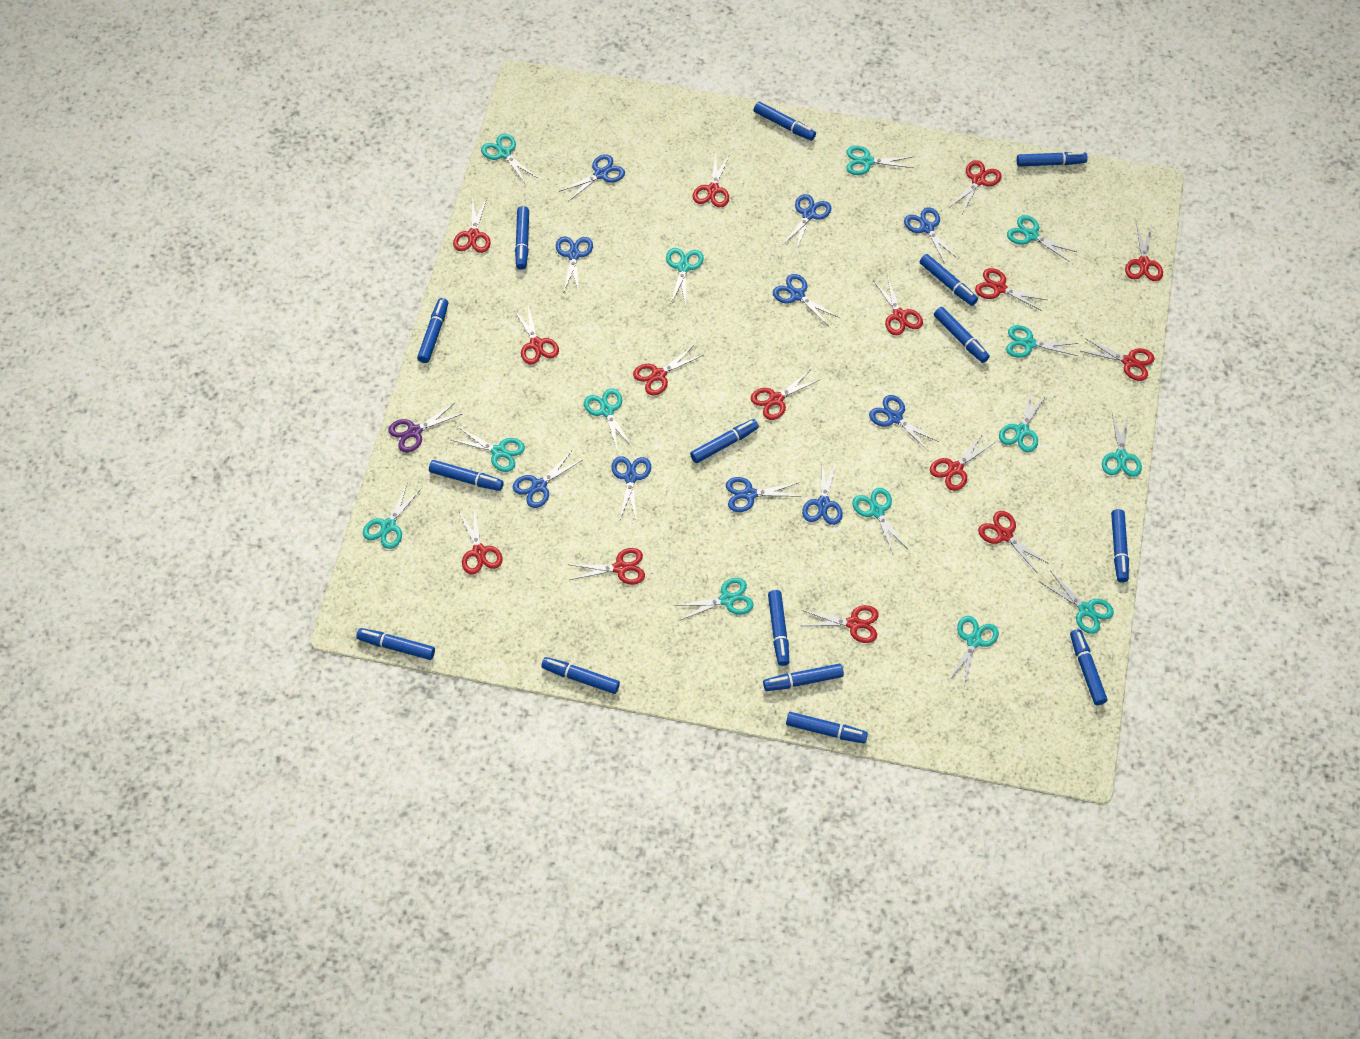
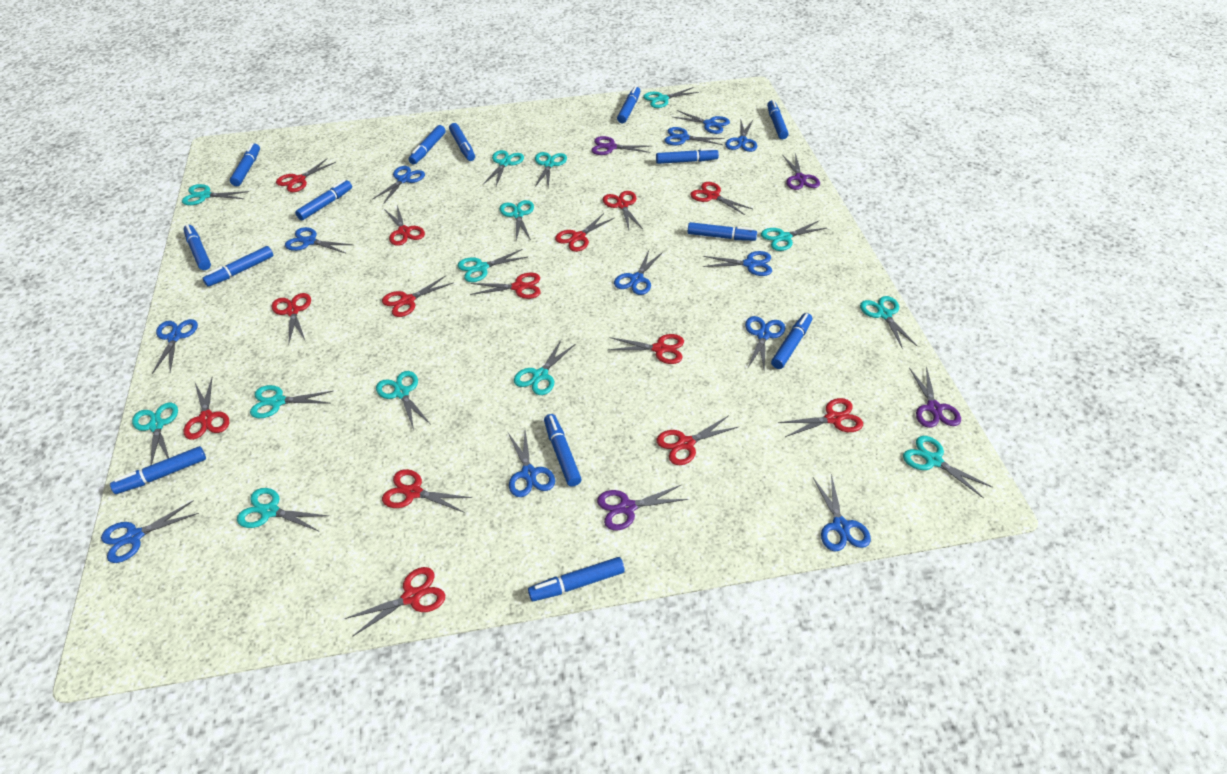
blue marker: [356,628,435,660] [417,298,448,363] [429,460,504,491] [515,206,529,270] [541,657,620,694] [690,419,759,463] [754,101,816,141] [763,664,844,691] [768,590,789,666] [786,712,868,743] [920,254,978,306] [934,307,990,363] [1017,152,1088,166] [1070,629,1107,705] [1111,509,1129,582] = 15 -> [110,446,206,494] [184,224,211,270] [203,246,273,287] [230,143,260,186] [295,180,352,220] [409,125,446,164] [449,123,475,161] [528,557,625,601] [544,414,582,487] [617,86,640,123] [656,148,719,164] [688,222,757,241] [767,100,789,139] [771,313,812,369] = 14
blue scissors: [513,452,582,508] [556,236,593,293] [559,154,625,201] [611,456,651,519] [726,477,802,512] [773,274,839,326] [783,194,831,251] [802,460,843,525] [869,395,939,452] [904,207,958,263] = 10 -> [101,500,199,563] [152,319,198,374] [285,227,353,253] [372,166,425,204] [508,430,555,497] [614,250,663,295] [664,127,725,145] [673,110,730,134] [703,251,772,276] [725,120,757,152] [745,316,785,372] [813,474,871,551] = 12
purple scissors: [389,403,462,452] = 1 -> [591,136,651,155] [597,485,688,530] [783,153,820,190] [909,366,961,428] = 4
red scissors: [453,197,491,253] [459,506,503,575] [514,306,559,365] [568,548,645,585] [633,345,703,395] [693,153,730,207] [751,369,821,420] [802,605,879,643] [873,275,923,335] [930,435,996,491] [950,160,1001,214] [975,268,1047,311] [978,511,1049,572] [1081,338,1154,381] [1125,226,1163,281] = 15 -> [183,378,229,440] [272,293,311,345] [276,158,336,192] [345,567,445,637] [382,275,454,317] [382,469,472,513] [384,205,425,246] [470,273,541,299] [555,213,614,252] [603,191,643,230] [608,334,684,364] [656,415,738,465] [690,182,753,215] [778,398,863,437] = 14

